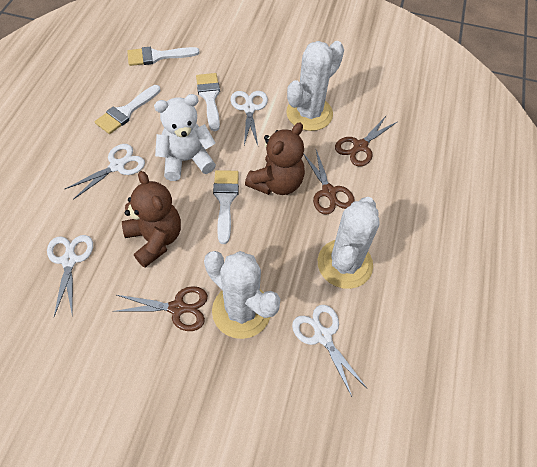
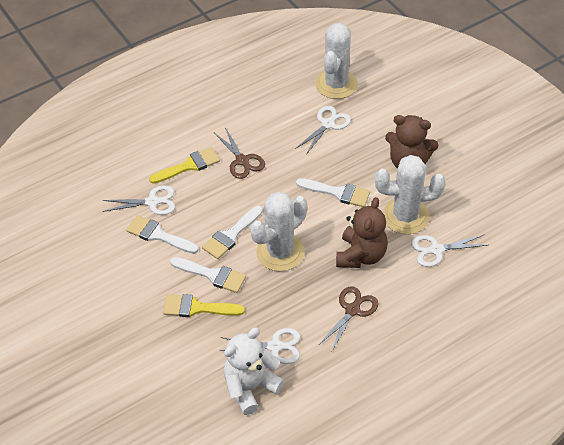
brown scissors: [112,286,208,331] [303,150,355,215] [335,115,397,167] = 3 -> [215,127,265,179] [319,286,379,353] = 2
yellow brush: none = 0 -> [149,147,220,184] [163,294,245,317] = 2

